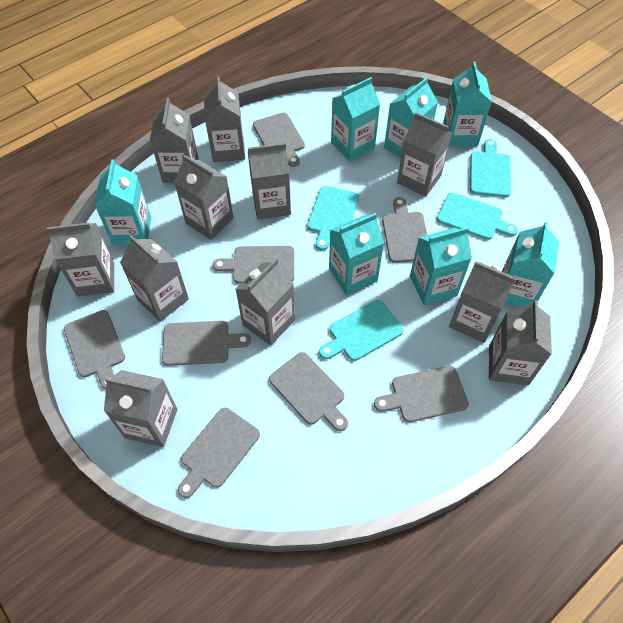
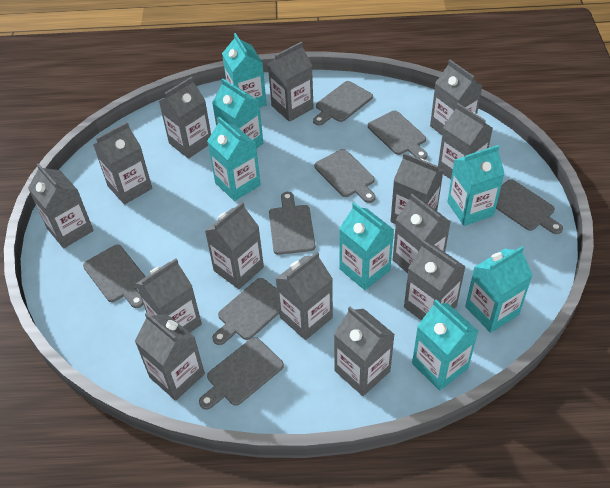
grey carton: [47,222,114,297] [104,370,177,447] [120,235,189,322] [150,98,199,183] [174,154,234,240] [204,76,245,162] [235,258,295,346] [248,143,291,219] [397,112,452,197] [449,261,516,343] [489,300,552,385] = 11 -> [28,163,94,248] [93,122,152,205] [135,313,205,401] [136,259,202,333] [159,77,211,159] [205,202,264,289] [268,42,313,122] [275,252,333,340] [334,306,395,396] [391,153,443,224] [393,194,450,273] [404,241,466,320] [430,60,482,135] [438,103,493,179] = 14
turquoise cutting board: [307,186,359,250] [319,300,404,361] [437,192,518,240] [470,139,511,197] = 4 -> none = 0

